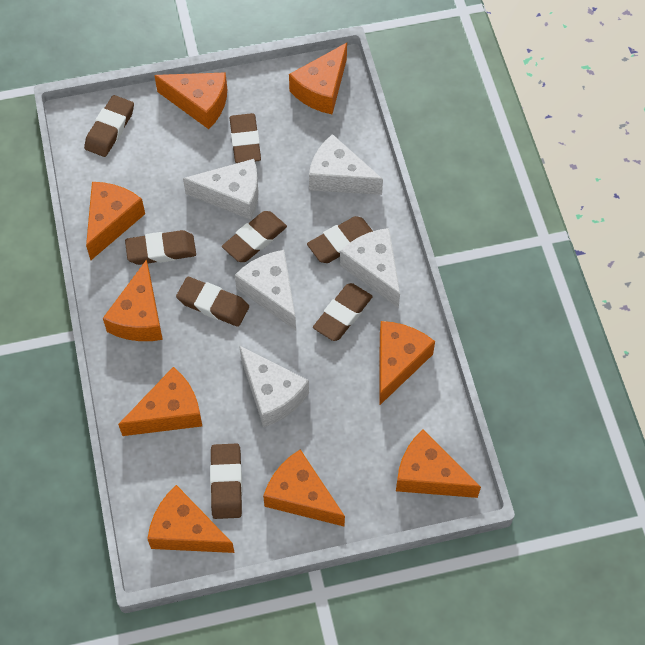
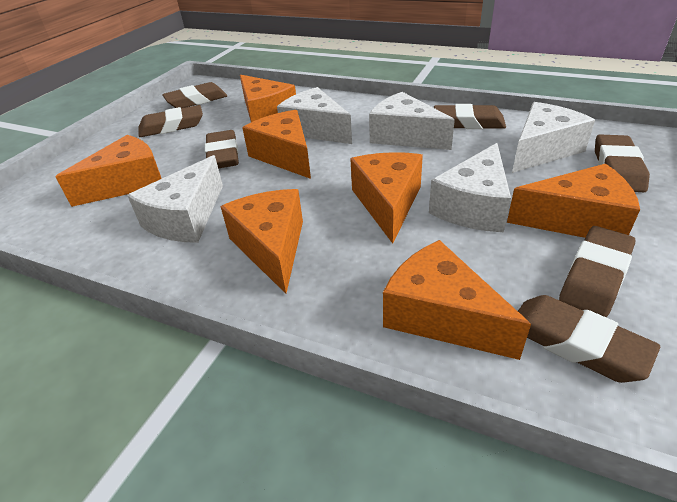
brown eraser: [84,95,134,157] [125,230,196,265] [176,277,249,327] [210,443,242,519] [222,211,287,262] [230,113,261,163] [307,216,373,263] [313,283,373,341] = 8 -> [138,105,203,137] [162,82,228,108] [205,130,239,168] [434,104,506,129] [518,295,660,383] [559,226,636,317] [595,135,650,192] = 7
orange cheese: [86,182,145,260] [103,259,163,341] [118,367,202,436] [147,485,235,553] [154,72,227,129] [263,449,345,526] [289,43,347,114] [380,321,435,405] [396,429,481,498] = 9 -> [55,135,162,207] [220,189,303,294] [240,75,296,122] [242,110,311,179] [350,152,423,244] [383,240,531,360] [507,164,640,238] = 7

